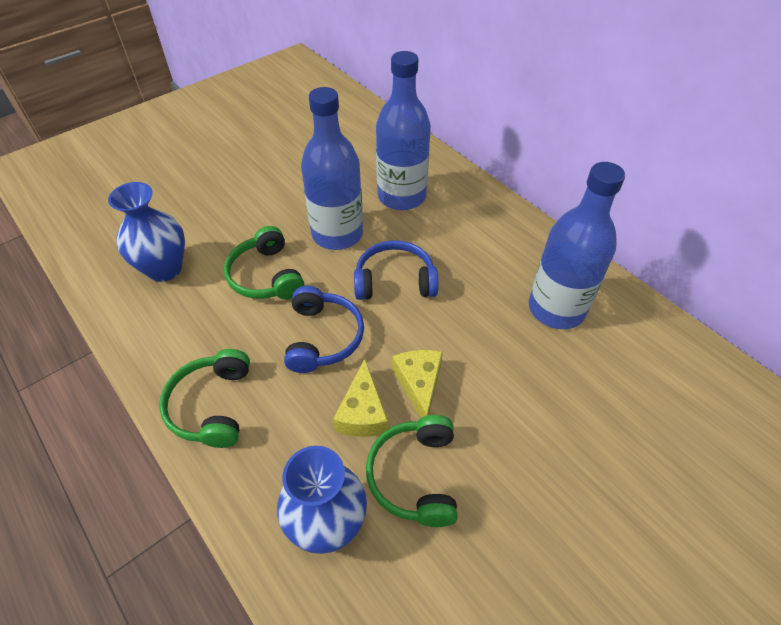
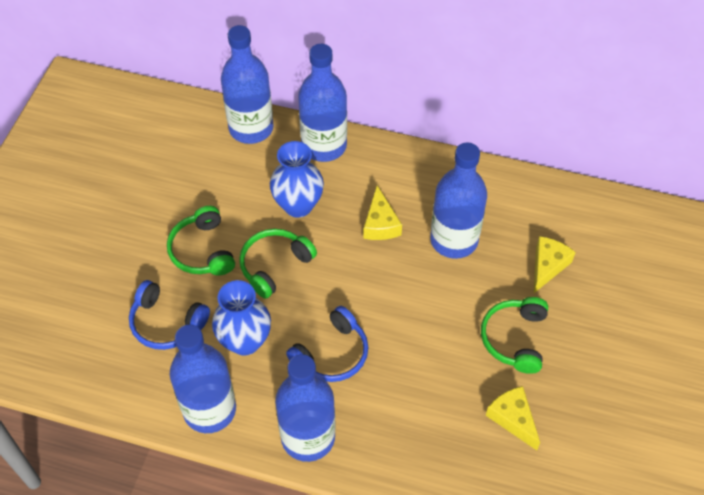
blue bottle: [301,87,363,250] [376,51,431,210] [529,162,625,329] = 3 -> [170,324,236,433] [221,25,274,144] [275,354,336,462] [298,44,347,162] [430,142,487,259] = 5
yellow cheese: [333,359,388,437] [392,350,443,418] = 2 -> [363,186,402,240] [486,386,540,450] [534,236,576,293] = 3

